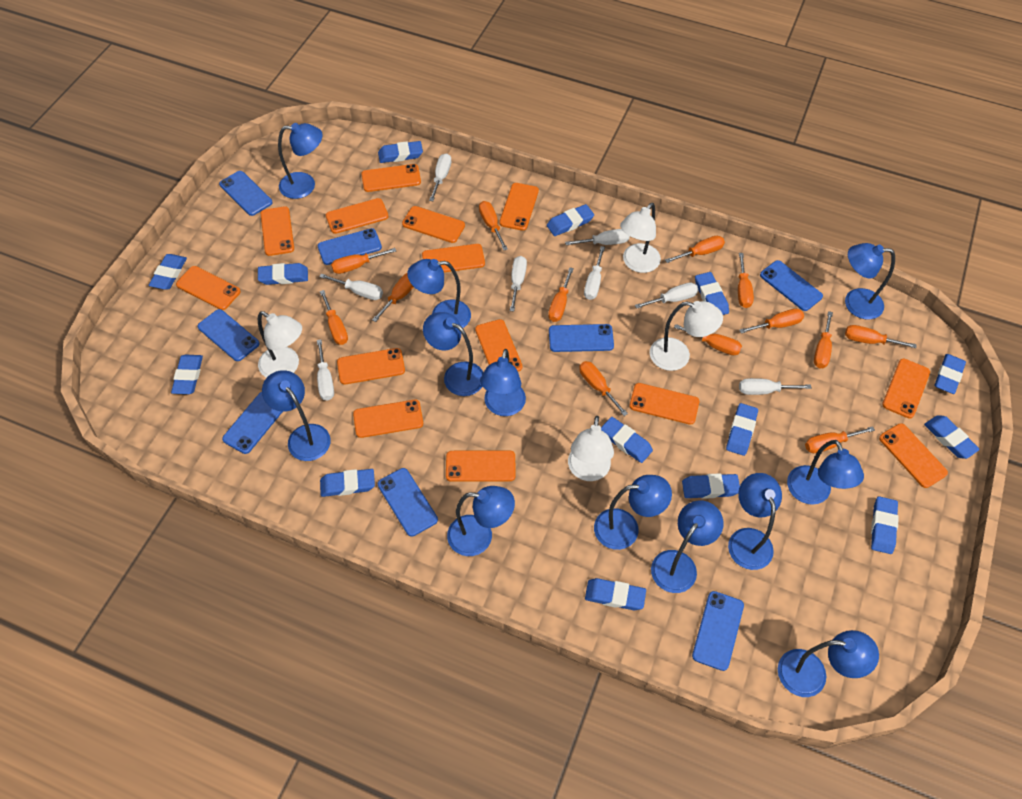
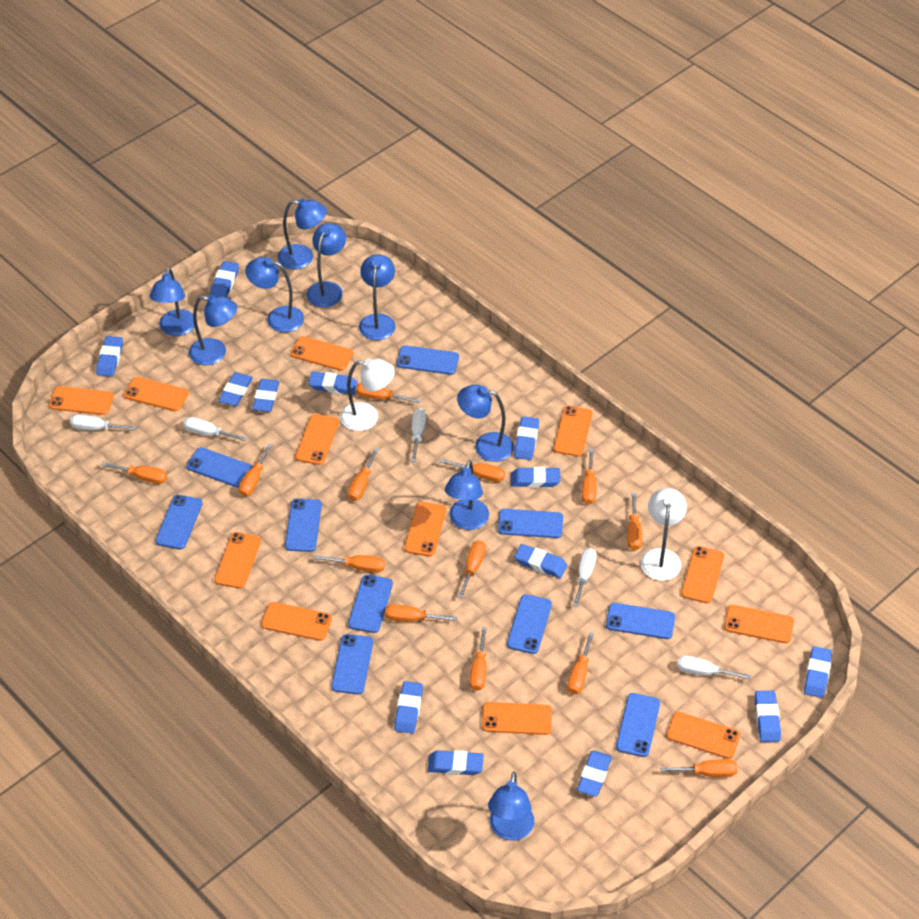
blue eraser: [149,254,187,290] [171,355,203,394] [258,263,308,285] [320,469,375,497] [378,141,423,163] [547,204,594,236] [585,578,646,610] [601,417,653,463] [682,473,740,499] [695,272,729,315] [726,403,758,456] [871,496,899,554] [924,415,980,459] [935,354,966,394] = 14 -> [96,336,123,377] [210,261,239,298] [218,372,253,406] [252,379,279,412] [308,372,358,395] [394,681,423,734] [428,750,484,775] [511,467,561,488] [514,416,539,460] [515,544,567,578] [577,750,612,797] [755,691,781,742] [804,646,832,698] = 13
blue lamp: [262,370,331,461] [278,123,323,199] [407,259,471,328] [423,312,483,396] [447,486,515,556] [480,349,526,416] [594,475,672,550] [651,500,724,593] [728,473,782,570] [778,630,879,697] [787,440,864,505] [845,243,895,319] = 12 -> [150,267,194,336] [189,295,237,365] [245,257,304,333] [278,198,327,269] [307,223,346,307] [359,254,395,340] [445,461,489,530] [457,385,514,462] [488,772,534,841] = 9
blue phone: [198,309,259,361] [219,171,273,216] [222,392,282,454] [318,228,382,265] [378,468,438,537] [549,324,614,352] [692,591,744,671] [760,260,823,311] = 8 -> [155,495,203,549] [186,447,252,487] [285,499,322,552] [331,634,373,694] [348,575,393,633] [397,345,459,375] [498,509,563,538] [507,594,552,654] [606,603,675,639] [616,693,660,757] = 10
orange phone: [176,266,241,310] [260,206,294,256] [326,198,389,234] [337,348,405,385] [353,400,423,438] [361,164,421,192] [402,206,465,243] [422,244,485,272] [446,450,516,482] [475,319,523,372] [499,183,539,231] [629,383,699,425] [879,423,948,488] [882,359,930,419] = 14 -> [49,386,114,415] [124,377,189,411] [215,532,261,588] [261,602,332,641] [290,336,354,371] [295,414,339,465] [404,502,446,556] [482,702,552,735] [554,406,592,457] [666,712,741,759] [681,546,724,603] [724,605,794,643] = 12
white lamp: [258,311,302,378] [568,416,614,481] [620,203,661,273] [650,301,723,371] = 4 -> [340,359,395,431] [641,488,687,581] = 2
white screwdriver: [317,339,334,401] [319,274,383,300] [429,153,451,201] [510,256,527,312] [565,229,630,245] [584,246,605,300] [635,282,698,309] [739,378,812,395] = 8 -> [70,414,136,430] [183,417,247,441] [411,408,427,462] [573,548,597,607] [677,656,751,679] = 5

